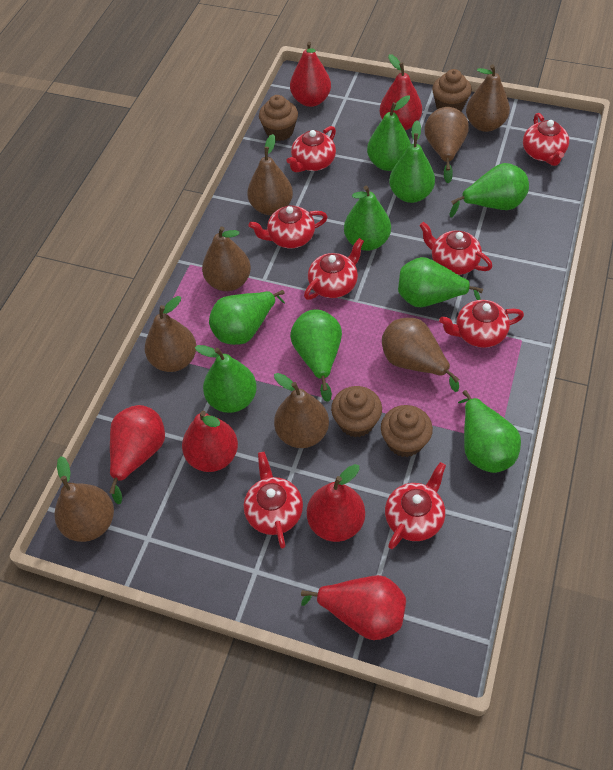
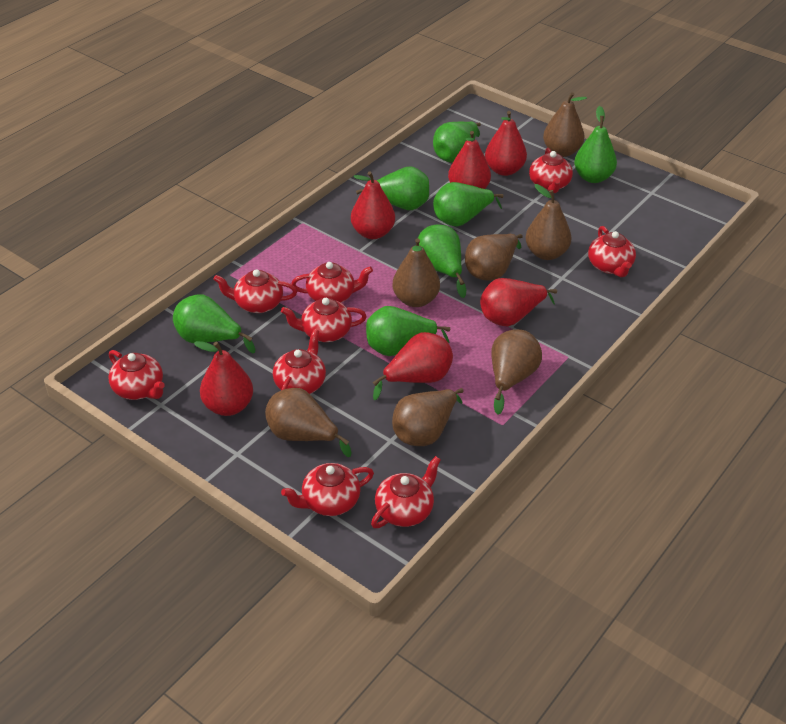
brown cupcake: [259,95,298,141] [331,386,382,437] [381,405,433,457] [432,69,472,111] = 4 -> none = 0
brown pear: [55,456,114,542] [145,296,197,372] [202,226,251,291] [247,134,293,215] [274,373,329,448] [382,318,459,392] [424,107,469,183] [466,65,510,132] = 8 -> [265,388,352,457] [392,238,440,307] [392,388,464,446] [465,234,523,281] [491,329,542,415] [526,184,572,260] [543,92,587,157] = 7
green pear: [195,345,257,413] [209,290,285,345] [290,309,342,402] [344,186,391,251] [367,95,411,171] [389,120,435,203] [398,257,483,307] [450,163,529,217] [458,390,521,473] = 9 -> [173,294,255,353] [356,166,429,210] [366,306,450,356] [418,224,466,298] [433,121,481,163] [433,182,504,226] [574,106,617,183] = 7
red teapot: [244,452,303,549] [249,205,328,248] [287,126,336,172] [304,238,364,300] [385,462,446,549] [419,222,493,275] [439,300,524,348] [523,113,569,166] = 8 -> [108,350,165,400] [213,269,297,313] [273,329,326,394] [281,298,367,342] [281,463,374,516] [291,262,373,303] [371,456,441,528] [529,148,573,193] [588,226,636,277] = 9

